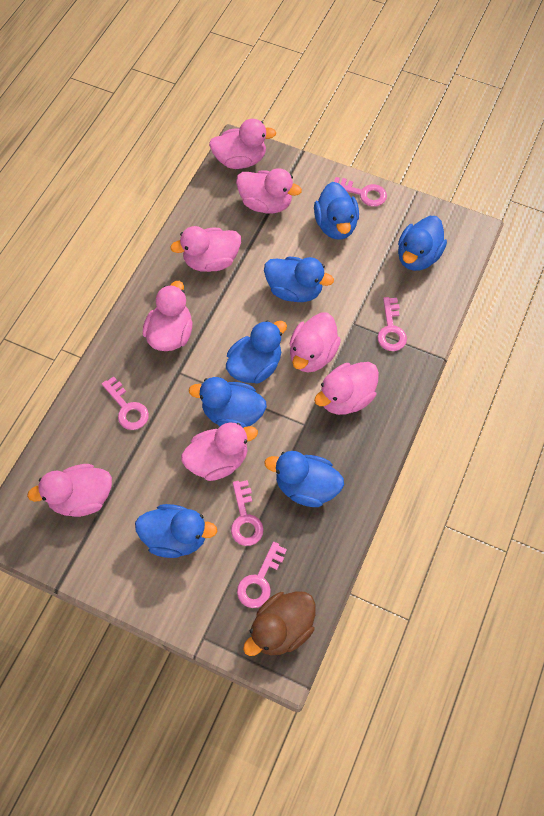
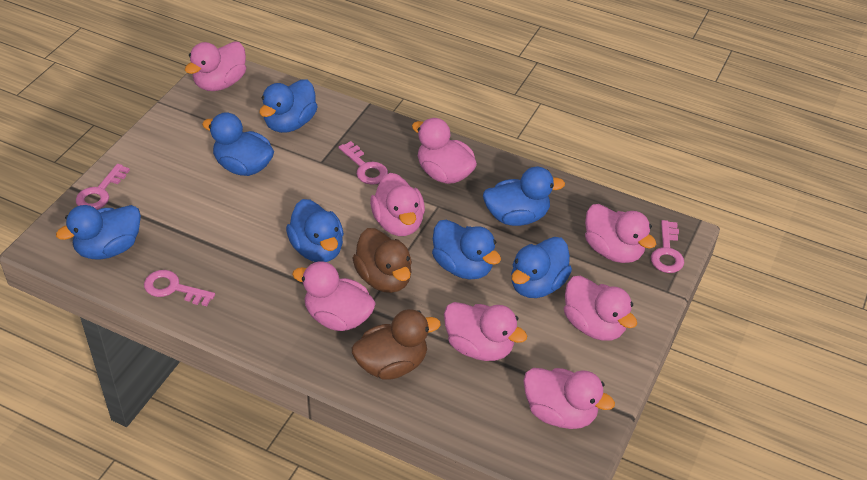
brown duck: [243,592,316,656] = 1 -> [352,228,412,293] [352,309,441,380] = 2
pink key: [102,376,149,430] [231,480,264,546] [237,542,287,608] [334,177,387,207] [378,297,407,351] = 5 -> [76,164,130,210] [144,270,215,306] [339,141,388,185] [651,220,684,273] = 4

